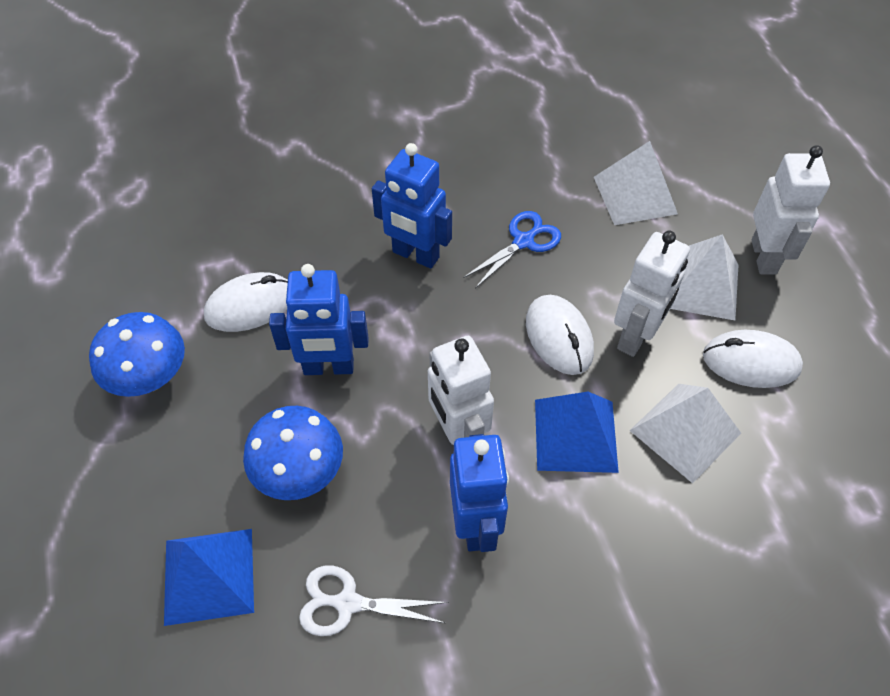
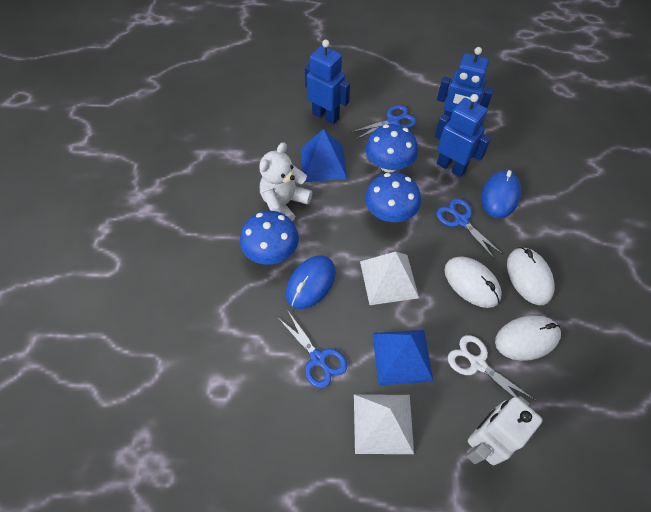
blue mouse: none = 0 -> [286,256,336,309] [481,170,521,218] = 2
blue mushroom: [89,312,185,397] [243,406,343,500] = 2 -> [240,211,299,265] [365,124,418,173] [365,172,421,222] = 3
blue scissors: [463,211,561,288] = 1 -> [278,311,347,389] [350,105,416,140] [436,198,503,260] = 3
white pyramid: [594,141,678,225] [629,384,741,483] [671,234,738,320] = 3 -> [354,394,414,454] [360,252,419,305] = 2
white robot: [428,336,494,445] [614,231,690,357] [752,145,830,274] = 3 -> [467,396,543,465] = 1
white teddy bear: none = 0 -> [259,142,312,222] = 1

